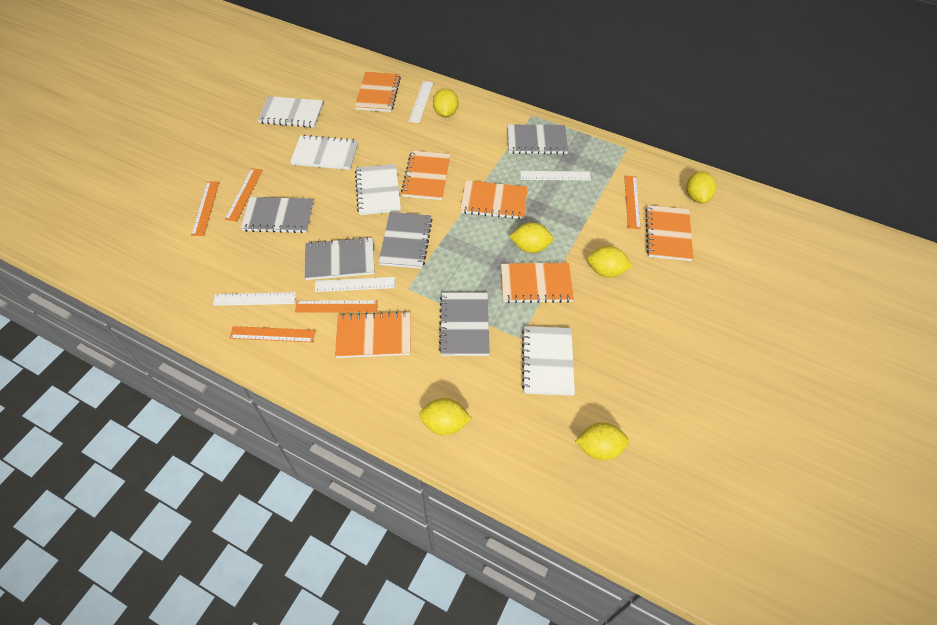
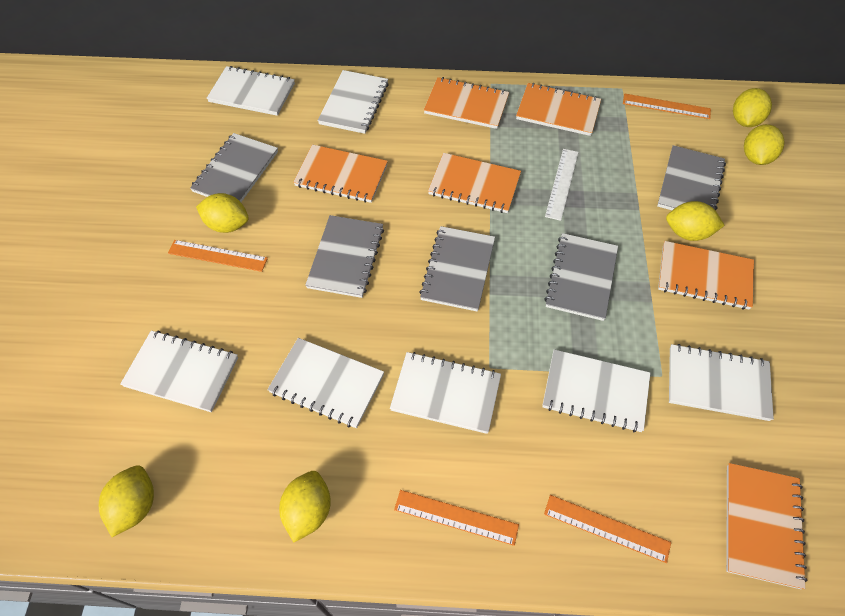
orange ruler: [191,181,219,236] [225,168,263,222] [229,326,315,343] [295,300,378,313] [624,176,641,229] = 5 -> [168,240,268,272] [394,490,519,546] [544,495,671,563] [623,93,711,119] = 4
white notebook: [258,96,323,128] [290,135,358,170] [355,164,401,215] [522,326,575,396] = 4 -> [120,331,238,412] [207,66,295,116] [267,338,384,428] [318,70,389,134] [390,352,501,434] [542,349,650,432] [669,344,774,421] = 7
white ruler: [213,292,296,306] [315,277,395,292] [409,81,434,123] [520,171,591,181] = 4 -> [545,149,578,221] = 1

